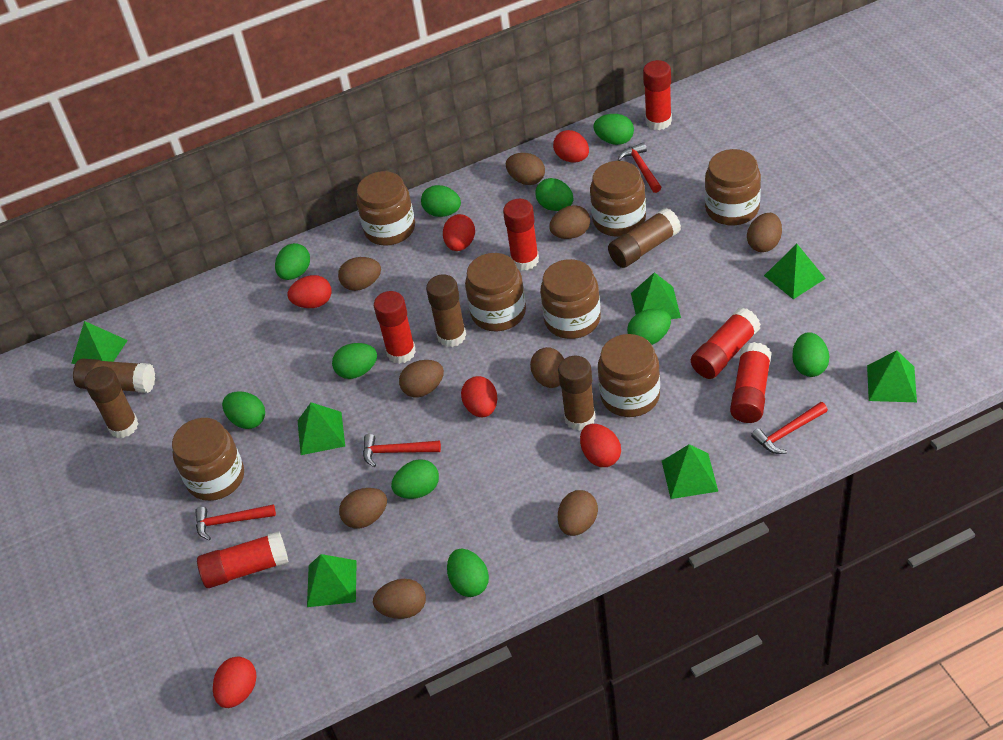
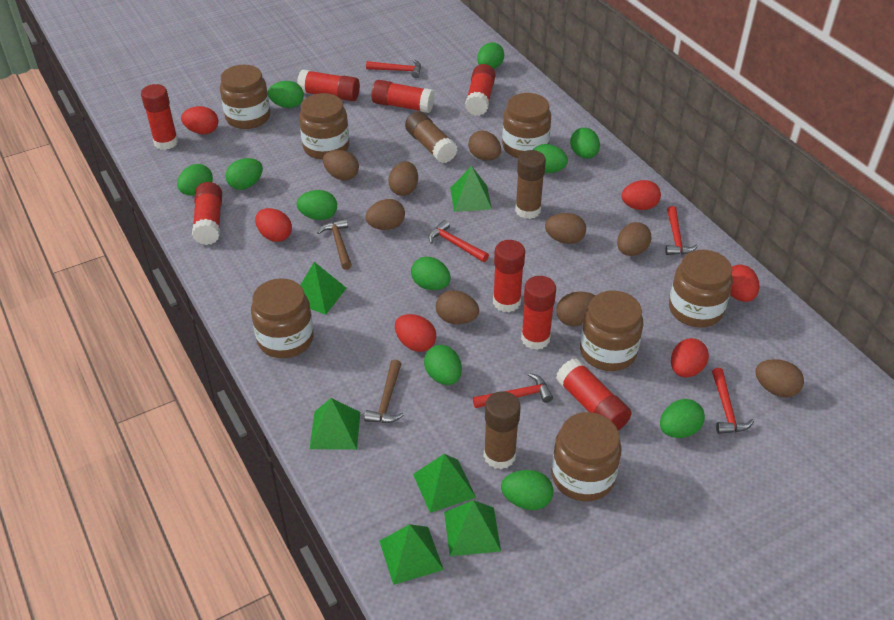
brown glue stick: [73,359,155,393] [84,366,138,438] [426,274,466,347] [558,356,596,431] [608,208,681,268] = 5 -> [405,111,457,163] [484,391,521,469] [515,150,546,219] = 3
brown hammer: none = 0 -> [317,218,352,270] [364,360,404,423] = 2
green egg: [222,391,265,429] [275,243,310,280] [332,343,377,379] [391,459,439,499] [421,185,461,217] [447,549,489,597] [536,178,574,211] [593,114,634,145] [627,309,671,345] [792,332,829,377] = 10 -> [177,164,213,196] [226,158,263,190] [268,81,304,108] [296,190,337,220] [411,256,451,290] [424,345,462,385] [477,42,504,69] [501,470,553,510] [533,144,568,173] [570,128,600,159] [660,399,705,438] = 11
green pyramid: [71,321,128,364] [298,402,345,455] [307,554,357,607] [631,272,681,319] [662,444,718,499] [764,244,826,299] [867,350,917,402] = 7 -> [300,262,347,315] [310,398,360,450] [379,524,444,585] [413,454,476,513] [444,500,501,556] [450,166,492,212] = 6
red glue stick: [197,531,288,588] [374,291,416,364] [503,199,539,271] [643,60,672,130] [691,308,761,379] [730,342,772,423] = 6 -> [141,84,178,150] [192,182,222,245] [297,69,360,101] [371,80,435,113] [465,64,496,116] [493,240,525,312] [521,276,556,350] [556,358,632,430] = 8
red hammer: [195,504,276,540] [363,434,441,467] [618,142,661,193] [751,402,828,454] = 4 -> [366,60,421,78] [429,220,489,262] [473,373,553,408] [665,206,698,255] [712,368,754,434] = 5

